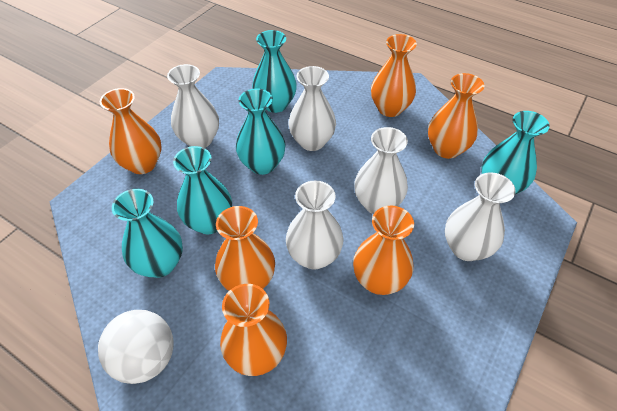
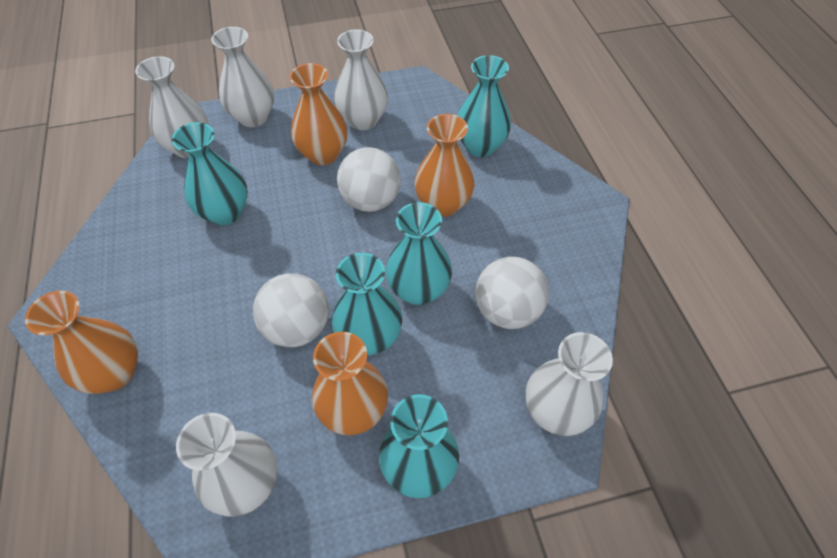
orange vase: [100,88,161,174] [215,206,275,291] [220,284,287,376] [353,206,414,295] [371,34,417,117] [428,73,484,159] = 6 -> [25,291,138,394] [290,63,347,165] [312,332,388,435] [415,114,475,217] = 4
white ball: [98,310,174,384] = 1 -> [253,274,329,347] [337,147,401,212] [476,257,549,329] = 3

